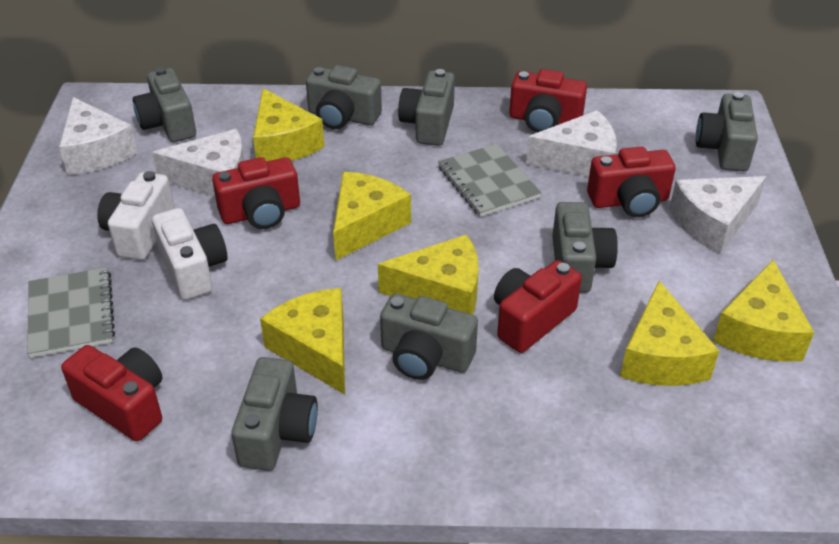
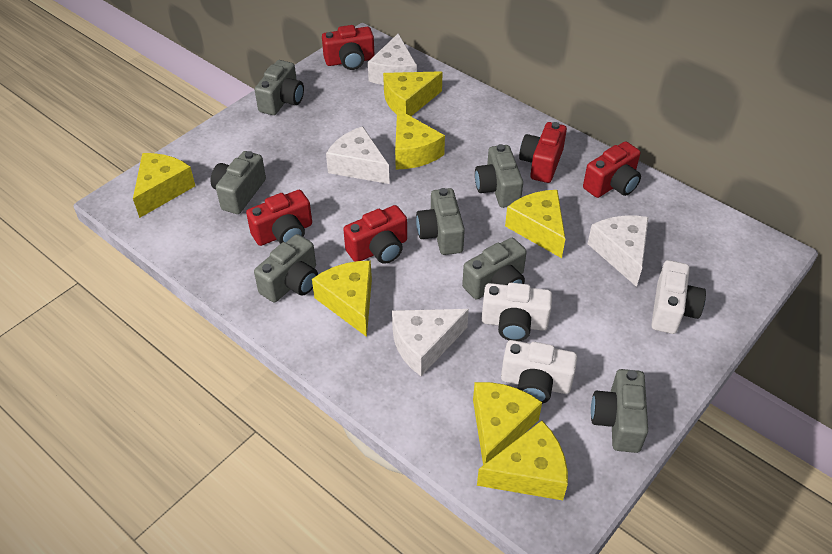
grey notebook: [27,267,115,358] [438,144,541,217] = 2 -> none = 0
white camera: [97,171,175,260] [152,208,228,300] = 2 -> [482,283,552,341] [501,340,577,404] [651,260,706,334] = 3
yellow cheese: [253,88,324,161] [260,288,345,395] [333,172,411,261] [378,234,479,315] [620,281,719,386] [713,260,814,362] = 6 -> [133,153,195,218] [312,261,372,337] [383,71,443,116] [395,109,445,170] [473,382,542,465] [477,421,568,500] [505,190,565,258] = 7

